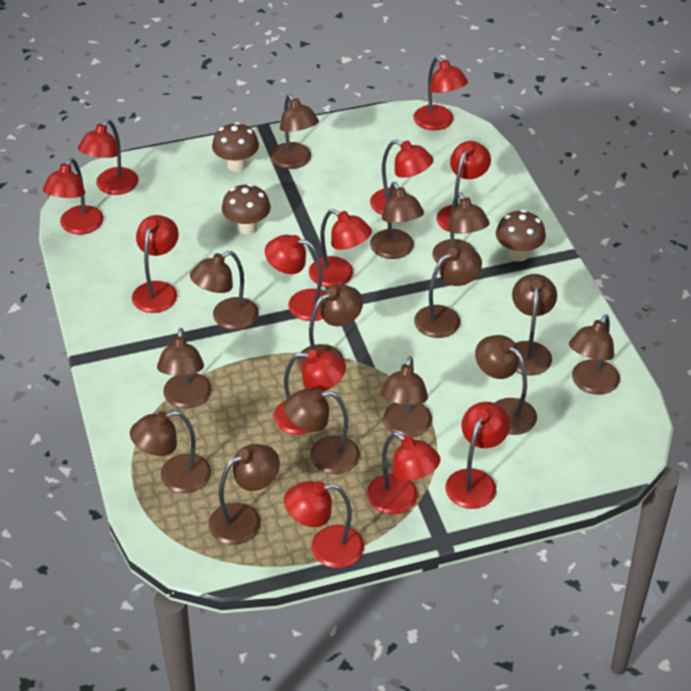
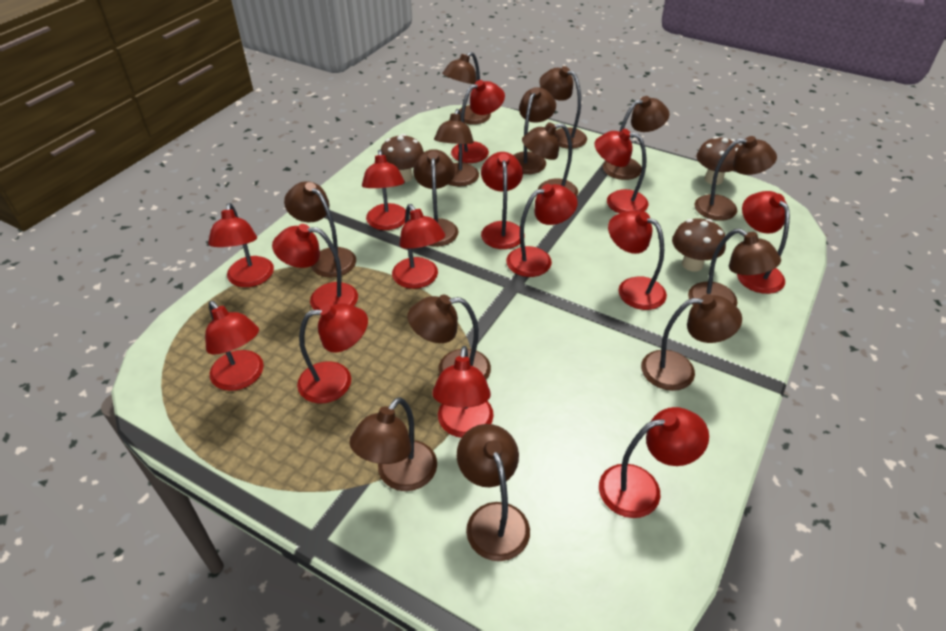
red lamp: [43,158,104,235] [78,119,139,195] [132,215,179,313] [265,235,324,321] [274,350,346,435] [284,481,364,568] [309,209,372,287] [367,432,440,514] [370,140,434,215] [413,56,468,130] [437,141,491,234] [445,402,510,509] = 12 -> [205,301,264,391] [208,203,274,287] [272,224,358,310] [297,303,368,404] [362,150,406,230] [392,204,446,289] [432,346,494,438] [451,80,505,163] [481,152,523,249] [506,184,578,277] [594,129,648,214] [599,407,709,518] [608,210,667,310] [737,191,790,294] = 14

